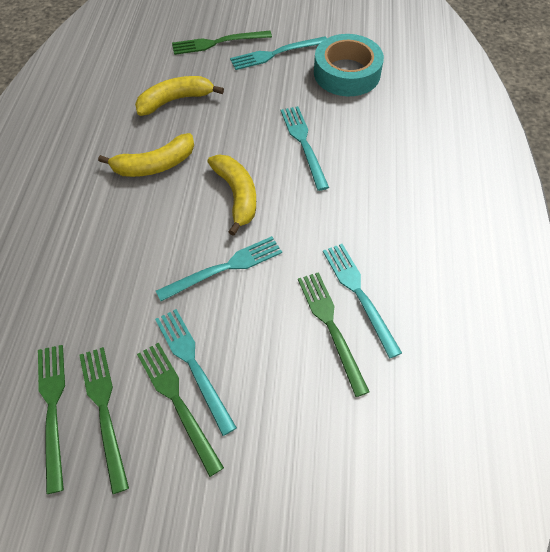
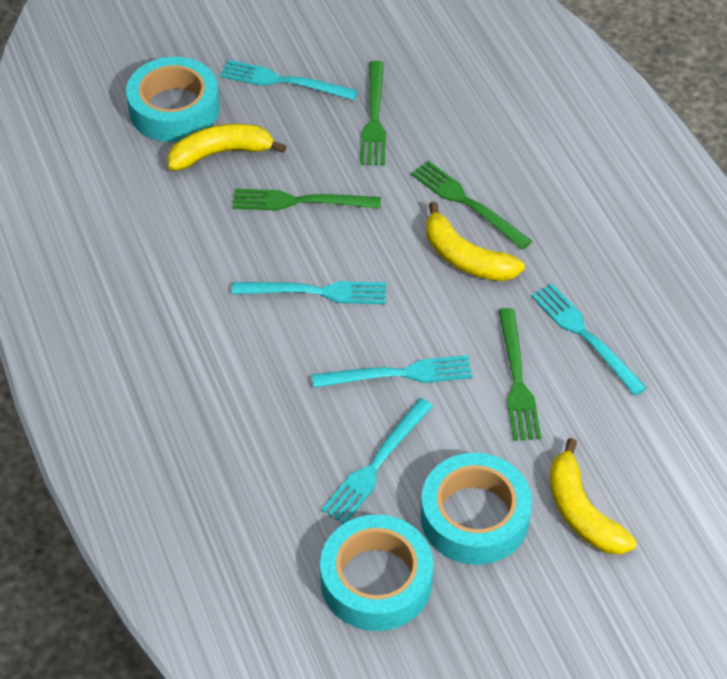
green fork: [38,345,65,494] [79,347,129,494] [137,342,224,477] [172,31,272,55] [298,272,370,397] = 5 -> [233,189,381,211] [360,61,386,166] [411,161,532,250] [498,308,541,441] = 4
turquoise tape: [314,34,384,96] = 1 -> [126,57,220,142] [320,514,433,631] [420,453,532,565] = 3

